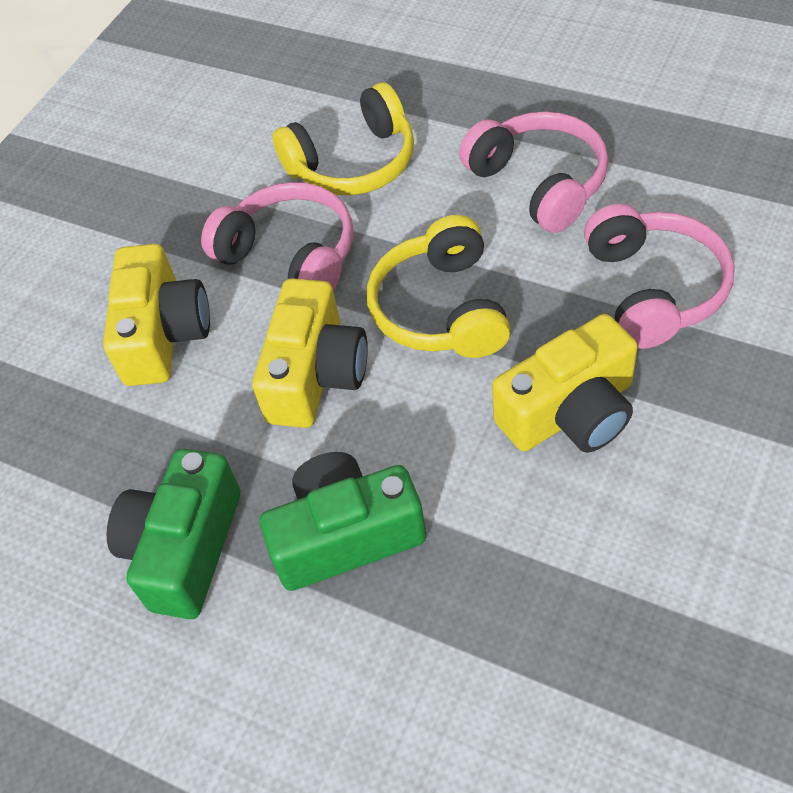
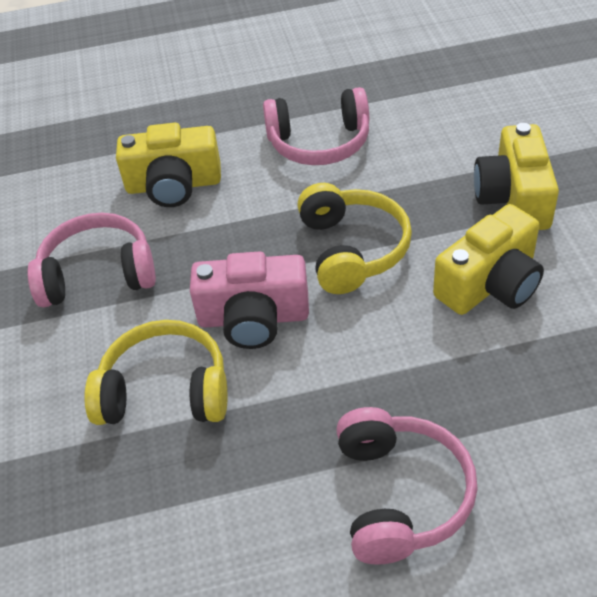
green camera: [107,449,240,619] [260,452,426,591] = 2 -> none = 0
pink camera: none = 0 -> [190,251,309,349] = 1

